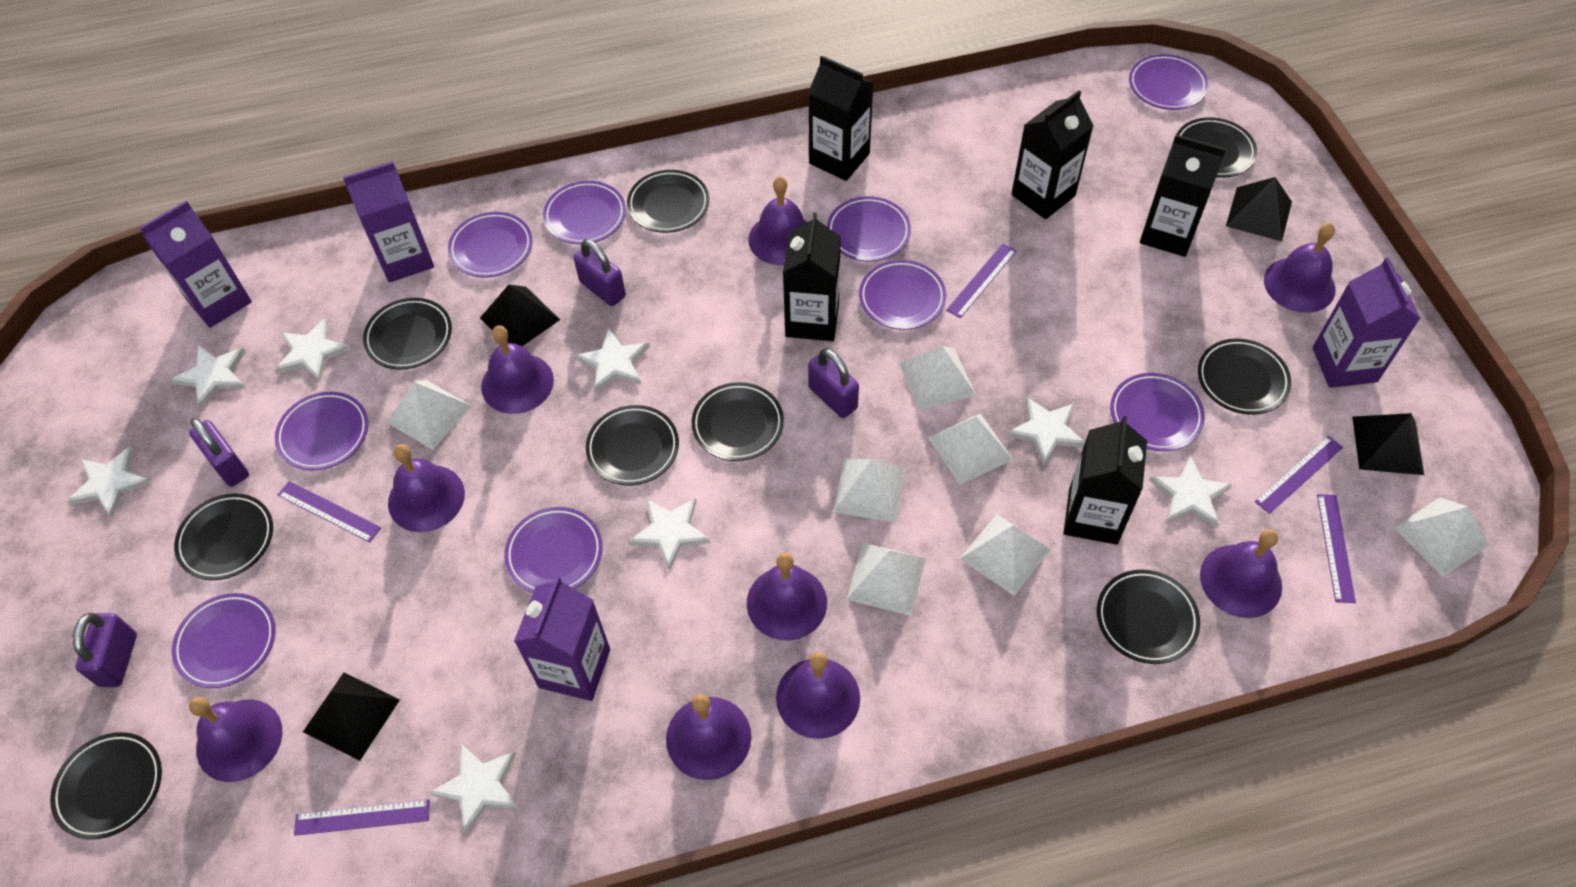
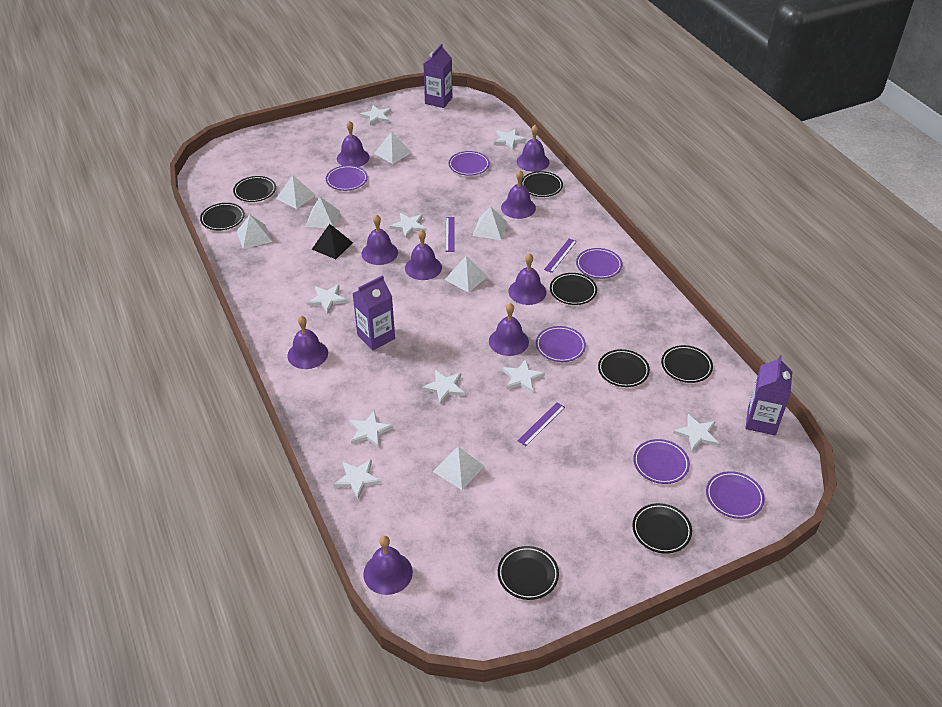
black carton: [783,213,841,341] [808,56,873,181] [1011,90,1093,219] [1063,416,1147,545] [1140,135,1226,257] = 5 -> none = 0
black plate: [50,732,162,840] [174,494,273,580] [363,298,452,370] [586,405,679,485] [627,170,709,233] [691,382,784,461] [1097,570,1200,664] [1176,117,1257,178] [1198,339,1291,415] = 9 -> [200,203,245,230] [233,176,276,202] [498,546,559,600] [521,171,563,197] [550,273,597,305] [598,349,650,387] [632,503,692,554] [661,345,713,383] = 8
black pyramid: [303,672,400,761] [480,284,560,346] [1226,177,1292,241] [1352,413,1424,475] = 4 -> [311,224,353,259] = 1
purple carton: [139,201,252,328] [343,161,434,283] [514,576,610,701] [1312,258,1421,388] = 4 -> [353,275,395,351] [423,44,452,108] [745,355,792,435] = 3
purple padlock: [73,613,137,687] [189,418,249,487] [573,239,626,306] [808,348,859,418] = 4 -> none = 0
purple plate: [172,593,276,688] [275,392,368,470] [448,212,532,278] [504,507,603,593] [543,181,626,244] [827,196,911,262] [859,260,946,330] [1110,373,1205,451] [1129,54,1208,110] = 9 -> [326,165,368,191] [449,151,490,176] [536,326,586,362] [576,248,622,279] [633,439,690,484] [706,471,765,519] = 6
purple ruler: [278,481,381,542] [294,800,430,836] [946,243,1017,318] [1254,436,1343,514] [1317,494,1356,603] = 5 -> [445,217,455,252] [518,402,565,446] [544,239,577,273] = 3
white star: [67,446,152,518] [170,345,246,409] [275,318,351,381] [429,744,518,834] [575,328,650,393] [628,498,711,570] [1007,397,1085,466] [1149,455,1233,528] = 8 -> [307,285,348,314] [334,459,382,499] [349,410,393,447] [360,105,391,125] [390,213,426,238] [422,370,465,404] [494,129,527,150] [502,359,545,393] [673,414,719,451] = 9

